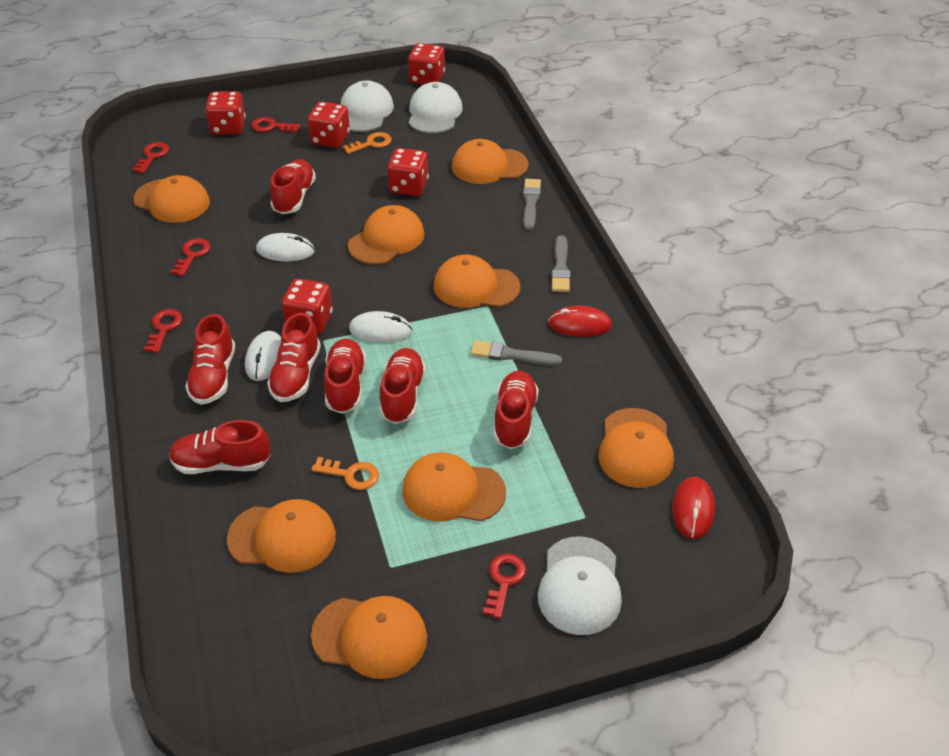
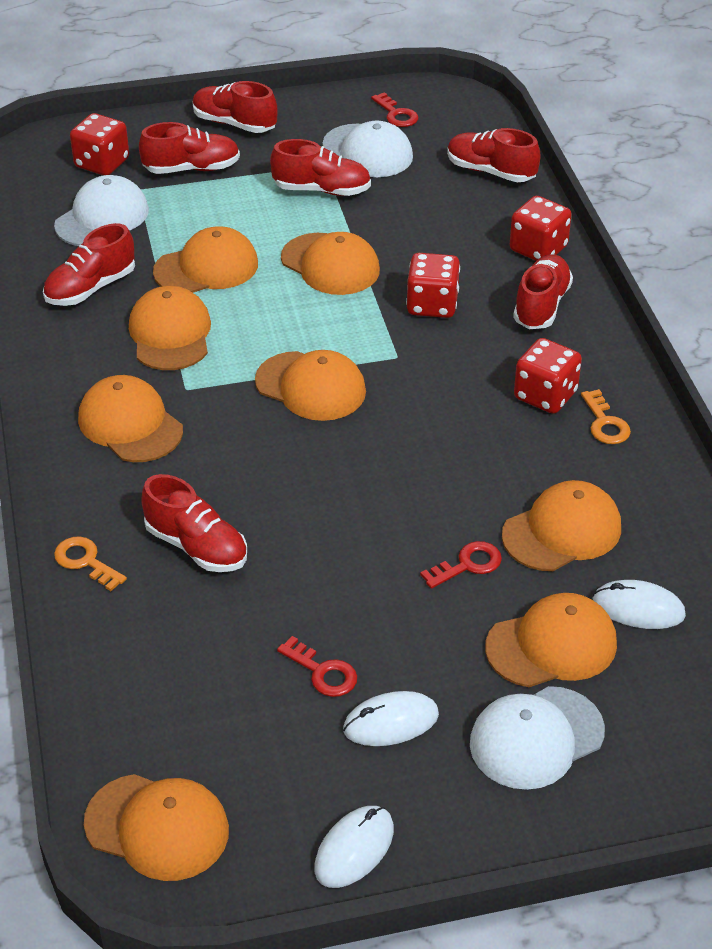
grey brush: [471,340,562,366] [523,179,541,230] [551,235,570,292] = 3 -> none = 0
red dice: [205,91,246,134] [282,279,333,334] [308,102,350,148] [387,148,429,196] [408,43,445,84] = 5 -> [70,113,129,175] [406,253,460,318] [510,196,572,261] [514,338,582,414] = 4
red key: [132,142,169,173] [144,309,183,353] [171,238,211,276] [251,117,301,133] [483,554,526,619] = 5 -> [277,636,357,697] [371,92,418,127] [420,541,502,589] = 3
red mouse: [548,306,612,337] [672,477,715,539] = 2 -> none = 0

